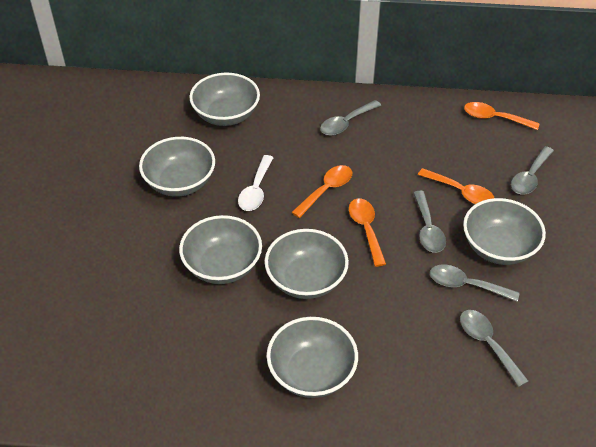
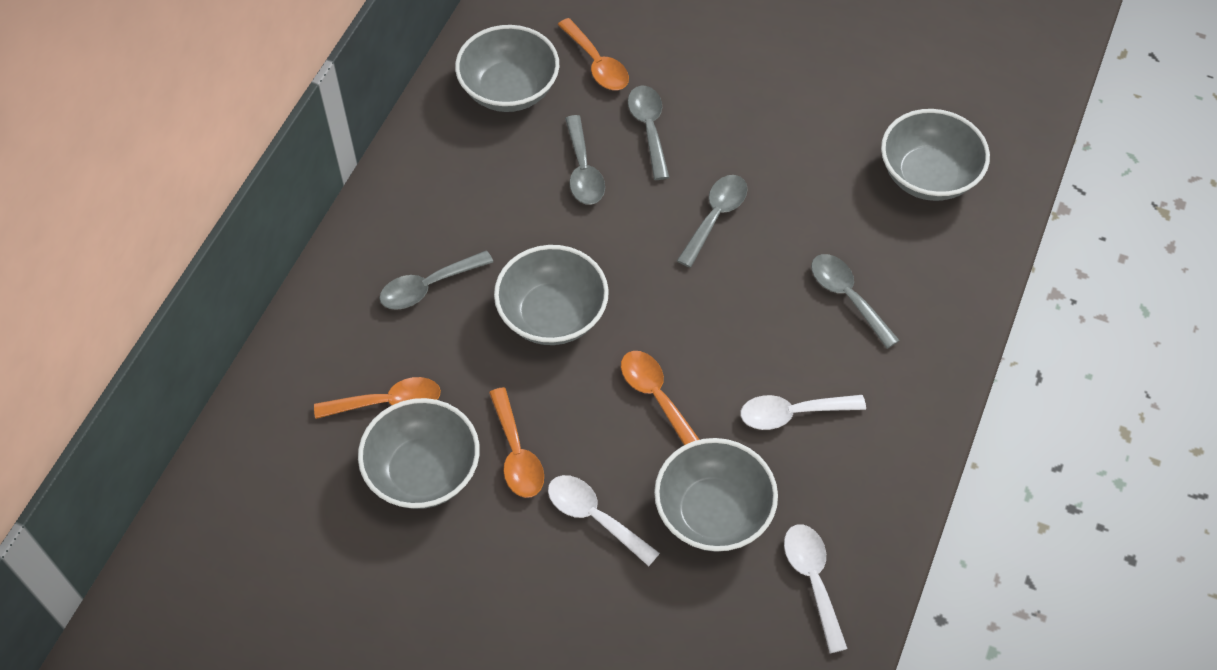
grey bowl: [139,137,215,197] [179,215,262,284] [189,73,260,126] [265,229,349,299] [267,317,358,398] [463,198,546,265] = 6 -> [358,398,480,509] [455,25,559,112] [494,245,609,345] [654,438,778,552] [881,109,990,201] = 5
white spoon: [238,155,274,211] = 1 -> [548,475,660,566] [740,395,866,430] [784,524,848,653] = 3

